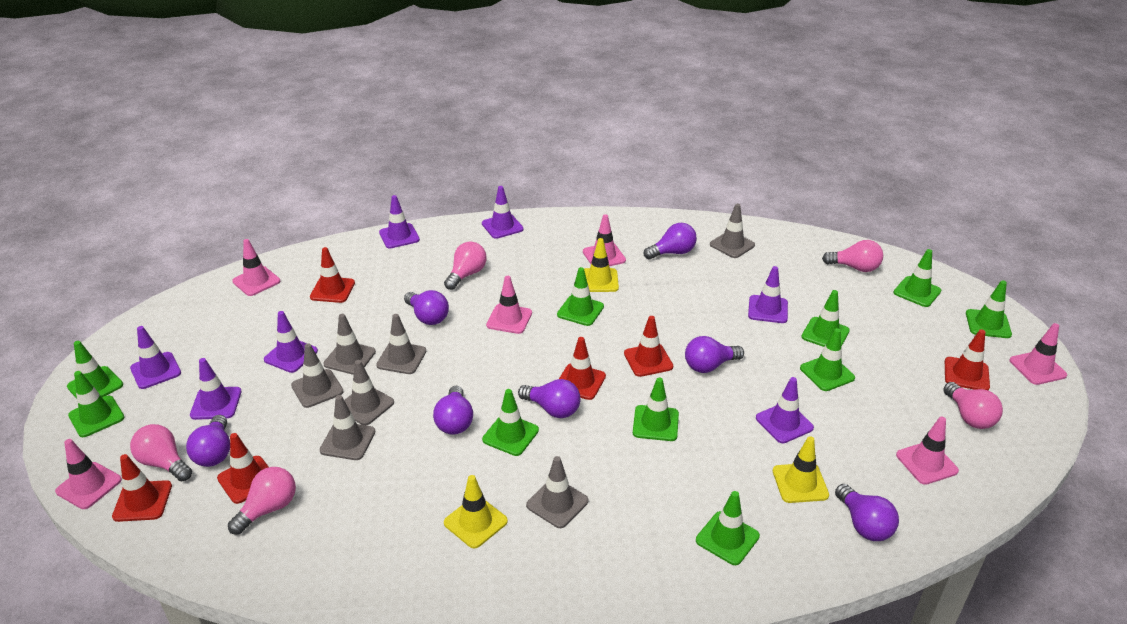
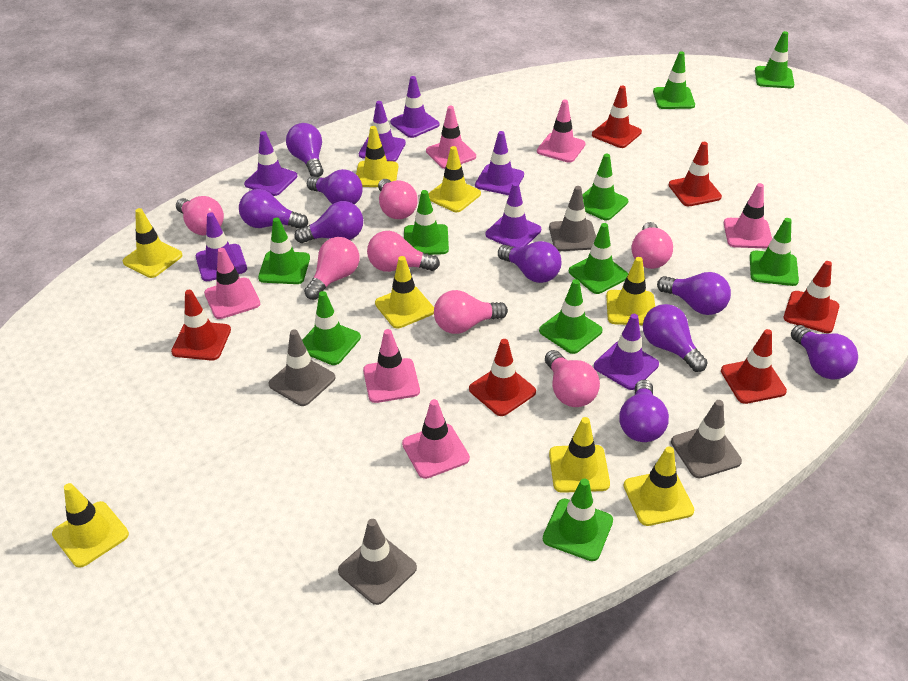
grey traffic cone: [291,343,344,408] [319,395,375,460] [323,314,376,375] [344,360,394,425] [376,314,426,374] [526,456,588,528] [710,204,755,258] = 7 -> [268,329,335,406] [338,519,417,605] [549,186,596,251] [671,400,742,478] = 4
pink light bulb: [130,424,192,481] [228,467,296,535] [444,241,487,290] [822,240,883,272] [943,382,1003,429] = 5 -> [176,196,224,235] [304,237,359,300] [367,231,440,272] [378,179,418,219] [434,290,508,334] [545,350,600,407] [632,222,673,269] = 7
purple light bulb: [186,415,230,467] [404,290,449,325] [433,386,473,435] [518,379,581,418] [644,223,697,259] [685,336,744,373] [835,484,899,541] = 7 -> [239,189,308,229] [286,123,323,177] [295,201,363,243] [307,169,363,205] [498,241,562,283] [619,380,669,442] [643,304,708,372] [657,272,731,315] [791,325,858,379] = 9
yellow traffic cone: [444,475,508,549] [584,238,619,292] [773,436,829,503] = 3 -> [52,483,129,568] [123,208,183,278] [356,126,398,187] [375,256,434,329] [428,146,481,212] [549,417,610,493] [606,257,655,325] [624,446,694,526] = 8

